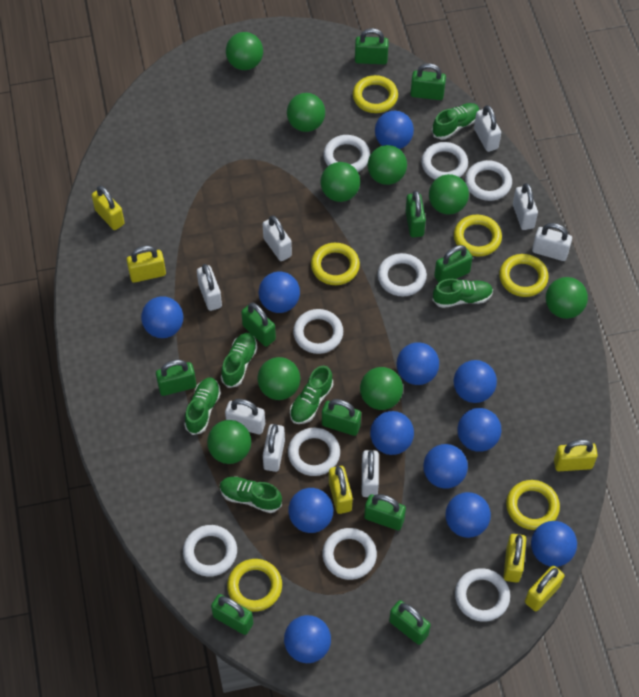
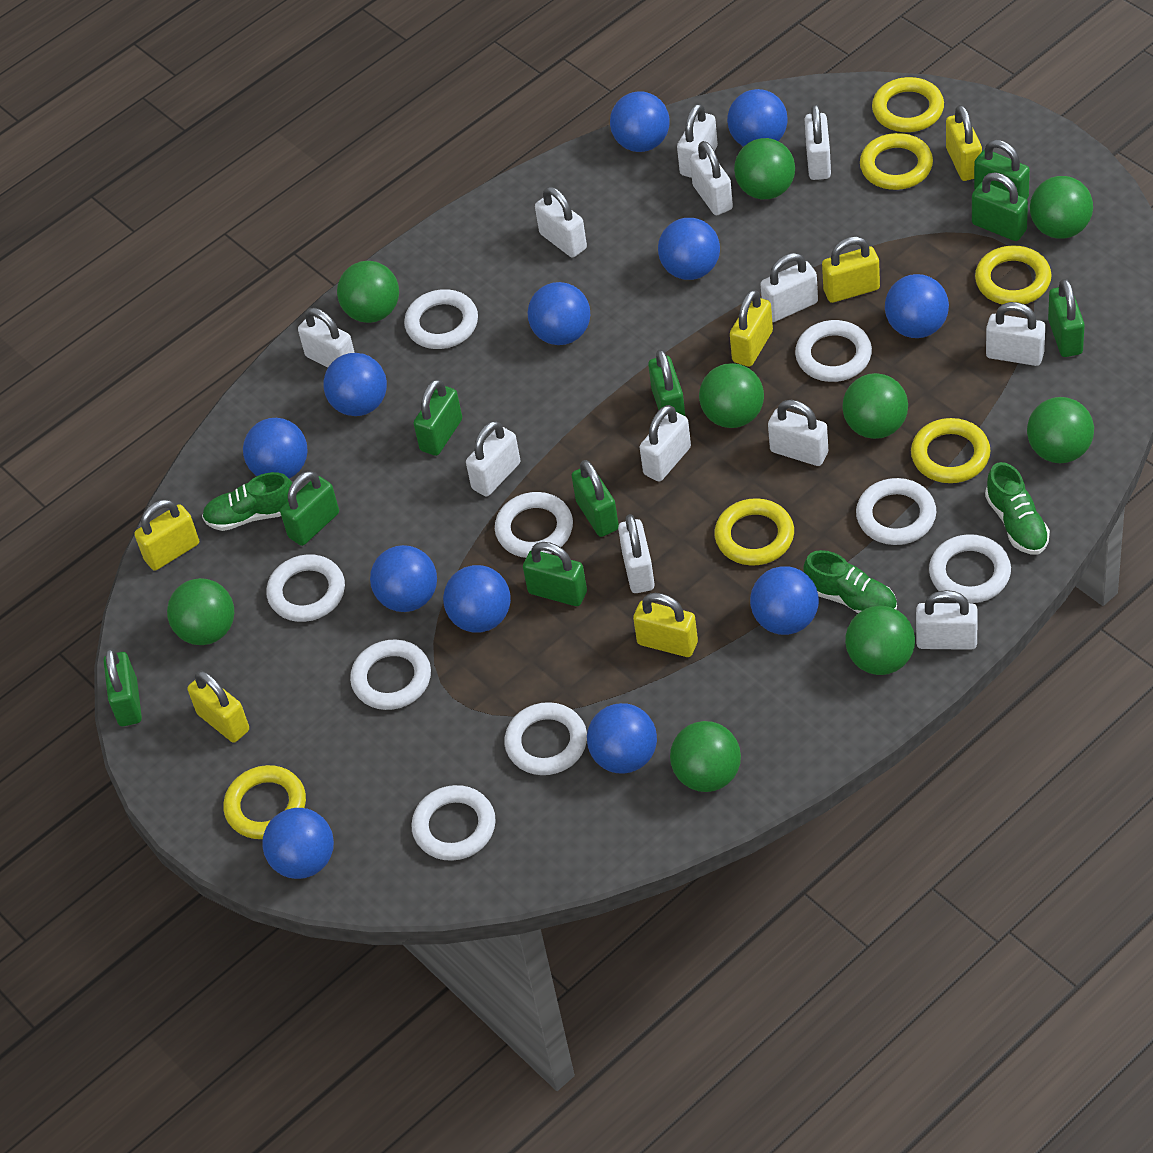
green padlock: [156,360,196,396] [211,594,253,635] [241,303,276,347] [322,399,361,436] [355,28,389,64] [364,494,406,530] [389,600,431,645] [405,190,426,237] [410,63,446,100] [434,245,472,283] = 10 -> [104,648,142,726] [280,471,339,546] [413,379,462,456] [523,542,587,606] [571,460,619,537] [648,349,686,417] [972,172,1028,241] [974,140,1030,199] [1048,279,1085,357] = 9
green shoe: [184,378,221,435] [220,476,282,513] [221,333,257,388] [290,366,333,424] [432,103,479,140] [432,279,493,308] = 6 -> [202,472,292,531] [803,550,897,613] [985,462,1050,554] = 3
white padlock: [197,264,222,311] [225,399,265,435] [263,215,292,261] [263,424,285,472] [362,450,379,497] [474,105,501,152] [513,183,538,230] [532,223,572,261] = 8 -> [298,308,355,368] [466,421,520,497] [535,187,587,258] [618,514,655,593] [640,405,691,482] [677,103,718,178] [690,141,733,215] [761,253,818,322] [768,400,828,466] [805,104,831,180] [916,590,978,650] [986,302,1045,366] = 12

